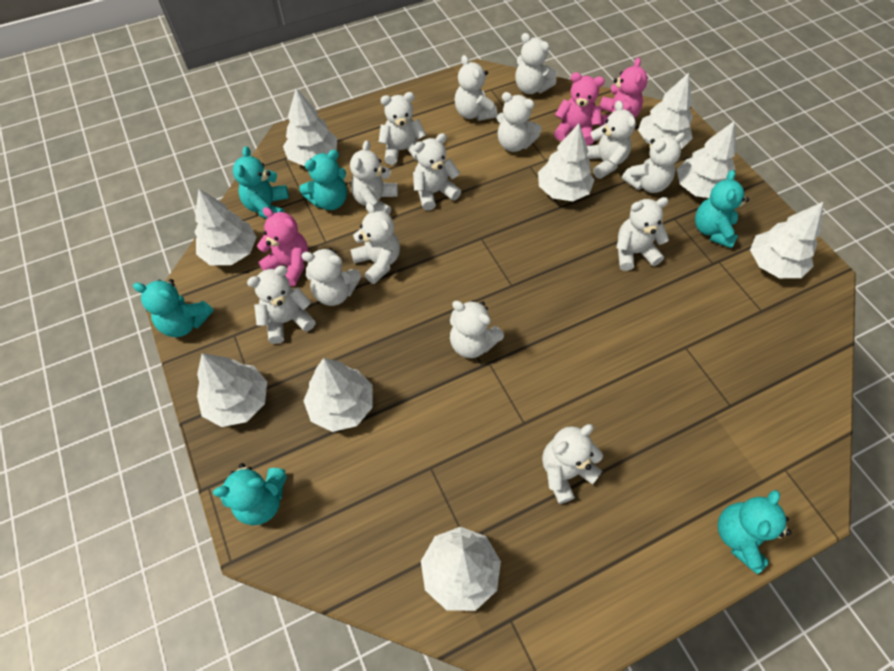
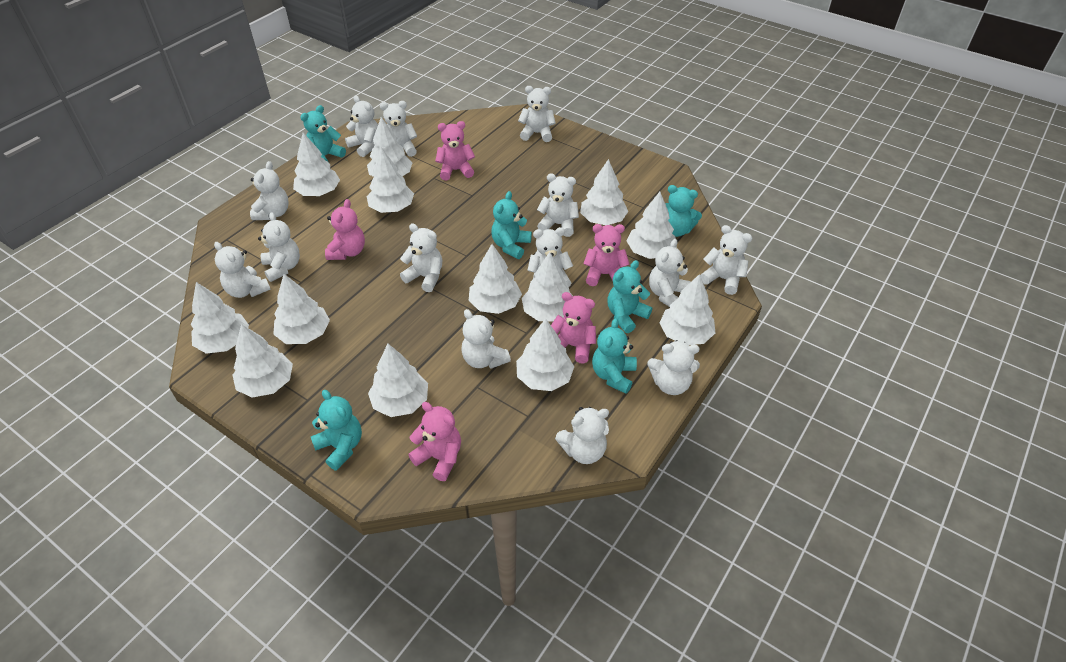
pink teddy bear: [257,207,308,286] [554,72,605,146] [600,57,648,127] = 3 -> [325,199,365,260] [408,402,461,481] [435,121,475,180] [551,292,596,364] [583,224,629,286] = 5
white tree: [194,189,257,265] [197,353,267,427] [283,88,337,166] [303,358,373,432] [421,527,501,611] [538,124,594,201] [638,73,693,149] [677,121,736,198] [750,202,823,278] = 9 -> [191,282,249,354] [233,324,293,398] [273,274,330,344] [293,133,340,196] [367,117,412,177] [367,148,414,213] [368,344,428,417] [469,244,522,314] [516,318,574,391] [522,252,573,322] [580,159,628,225] [627,192,677,259] [659,274,715,345] = 13

